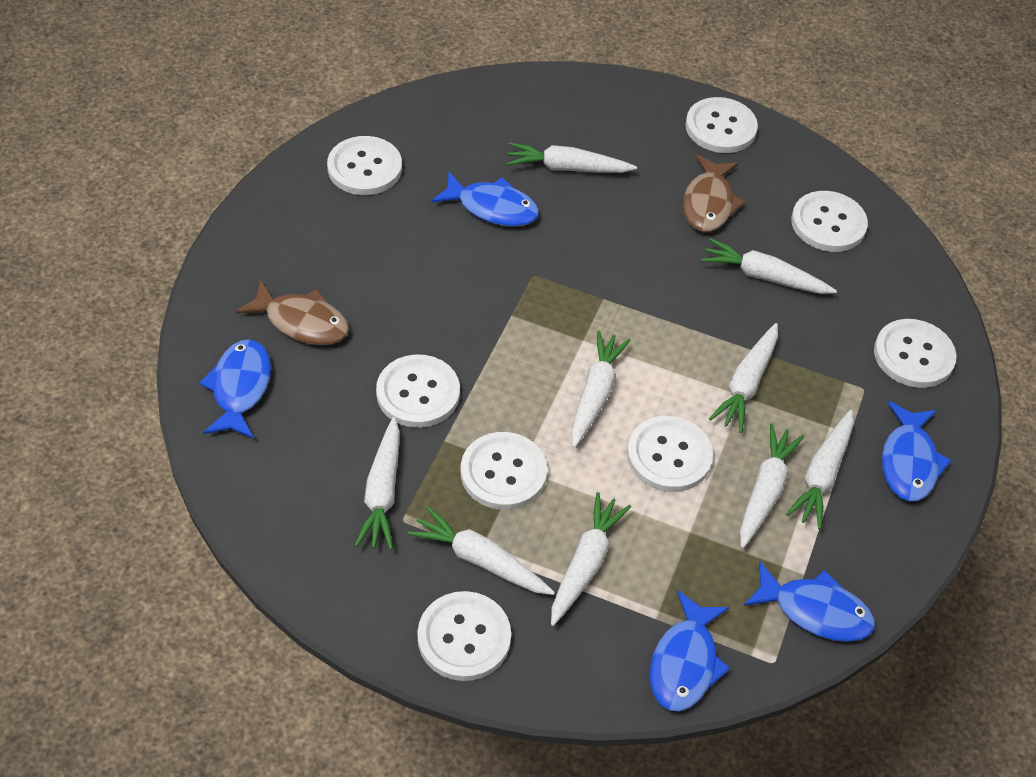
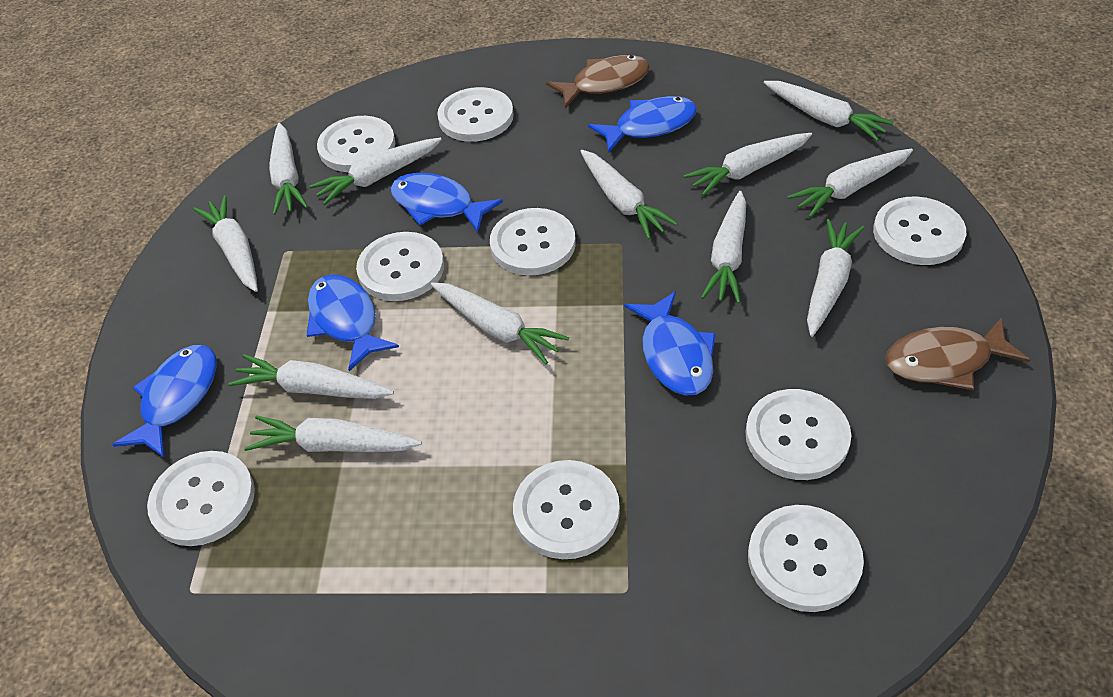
white button: [327,136,402,195] [376,354,460,428] [417,591,511,681] [461,432,547,510] [627,416,713,492] [686,97,758,153] [791,191,868,252] [874,319,956,388] = 8 -> [147,451,255,546] [317,116,395,172] [356,232,444,301] [437,87,514,142] [490,208,576,275] [513,460,620,559] [745,389,851,480] [748,505,864,612] [873,196,966,265] = 9
white carrot: [354,417,400,550] [407,506,555,595] [506,142,637,173] [551,492,631,626] [571,330,631,448] [701,238,837,294] [709,323,778,433] [740,424,805,548] [786,409,854,529] = 9 -> [193,195,258,292] [228,354,394,399] [244,415,422,452] [269,123,308,215] [309,138,442,205] [431,282,569,364] [580,150,678,239] [684,133,812,196] [701,191,746,304] [764,81,894,141] [787,149,913,218] [807,219,864,337] = 12

